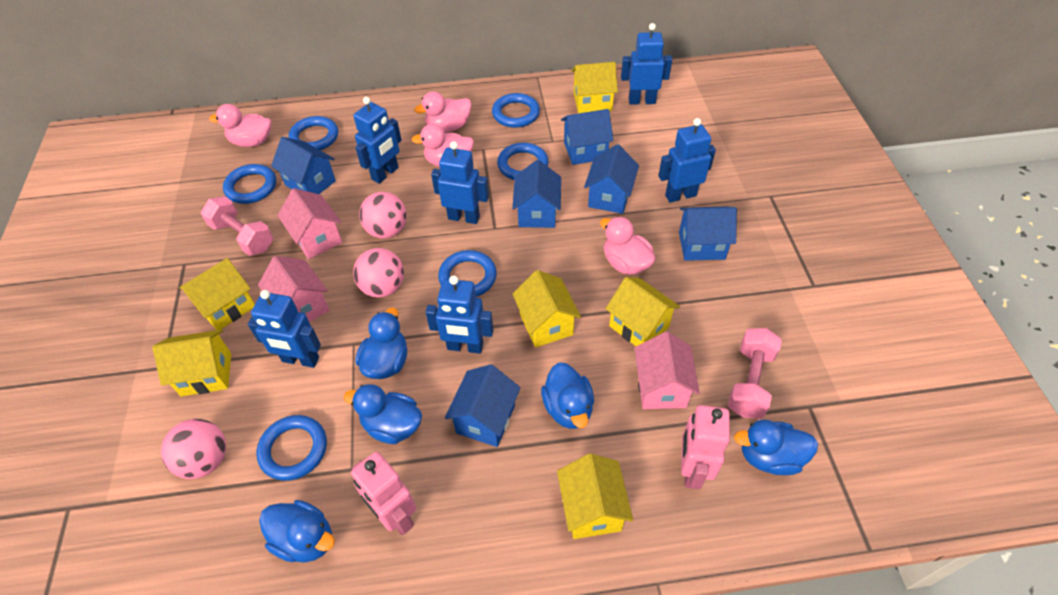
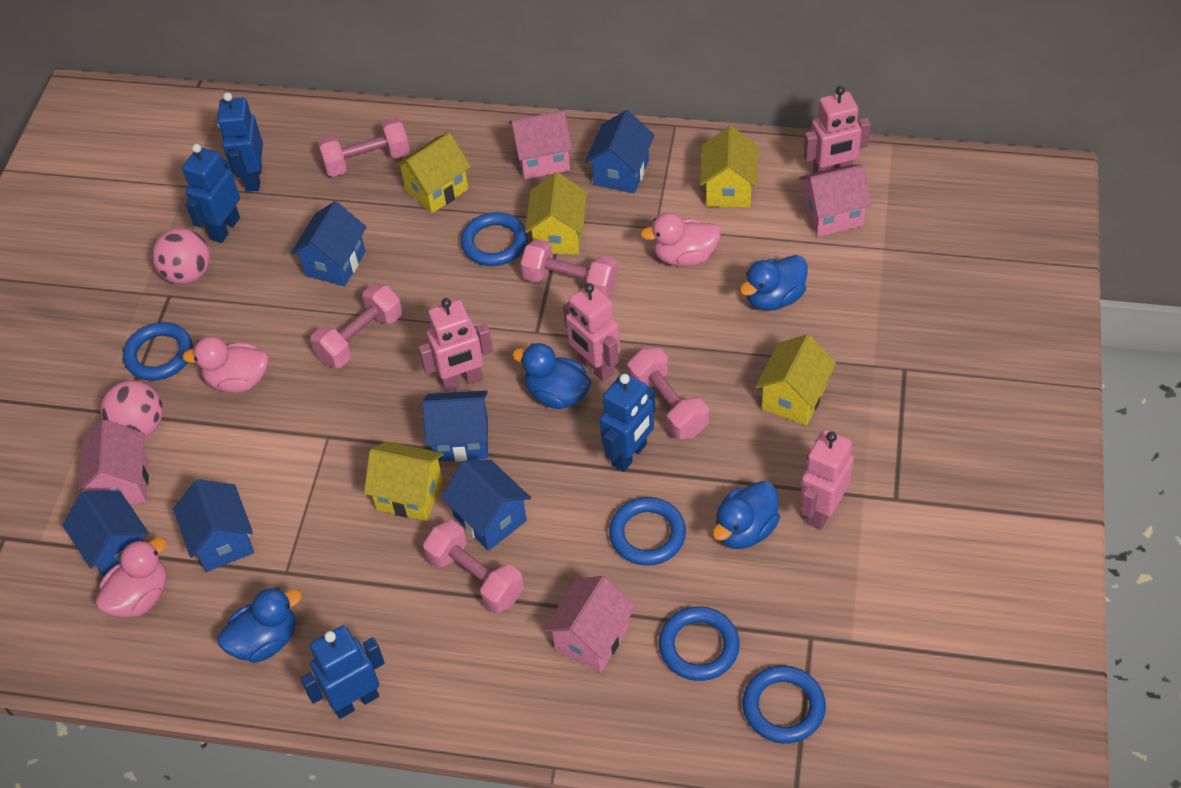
blue duck: [259,500,335,563] [344,384,422,444] [356,308,407,379] [541,362,594,429] [734,420,818,475] = 5 -> [218,587,302,663] [512,343,591,409] [713,481,780,549] [740,255,807,311] = 4
blue ring: [223,164,276,204] [257,415,327,481] [289,116,338,150] [438,250,497,297] [492,93,540,128] [497,143,549,180] = 6 -> [123,322,193,381] [461,212,528,266] [609,497,686,566] [659,606,740,681] [742,666,826,744] = 5
blue robot: [248,290,321,368] [353,97,402,184] [425,275,494,354] [431,141,489,224] [621,23,672,105] [658,118,716,203] = 6 -> [182,144,240,243] [217,92,263,192] [300,626,385,719] [600,373,655,472] = 4
pink ball: [161,419,226,479] [353,248,404,298] [359,192,407,239] = 3 -> [101,380,163,437] [152,228,210,284] = 2
pink duck: [209,104,272,147] [411,124,474,167] [414,91,471,132] [600,217,655,274] = 4 -> [96,537,167,618] [182,336,269,393] [640,213,721,266] = 3
pink dumbbell: [201,196,273,256] [728,328,782,418] = 2 -> [310,284,402,368] [318,118,410,177] [423,520,524,613] [521,239,618,297] [627,347,709,440] = 5
pink house: [258,256,329,322] [277,188,342,259] [635,332,700,409] = 3 -> [78,420,149,505] [509,110,572,179] [543,576,635,673] [799,165,872,237] = 4
pink robot: [351,452,416,535] [681,405,730,489] = 2 -> [418,298,493,392] [563,283,620,382] [800,430,854,530] [803,86,871,173] = 4
yellow house: [152,330,231,397] [180,258,255,330] [512,270,581,348] [557,453,633,539] [572,62,618,113] [606,277,680,346] = 6 -> [364,441,444,521] [394,133,471,213] [525,172,587,254] [700,126,759,208] [755,334,836,425] = 5

